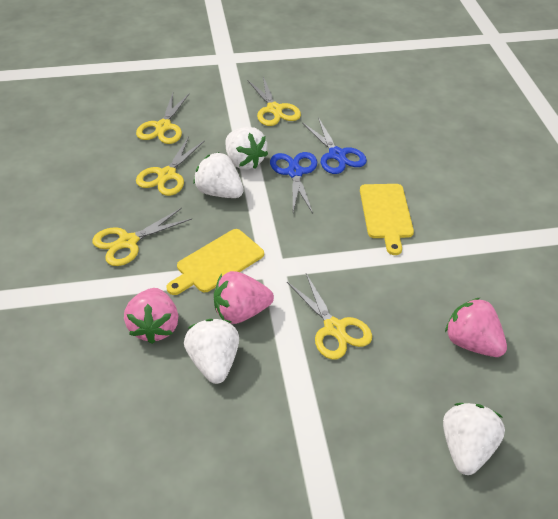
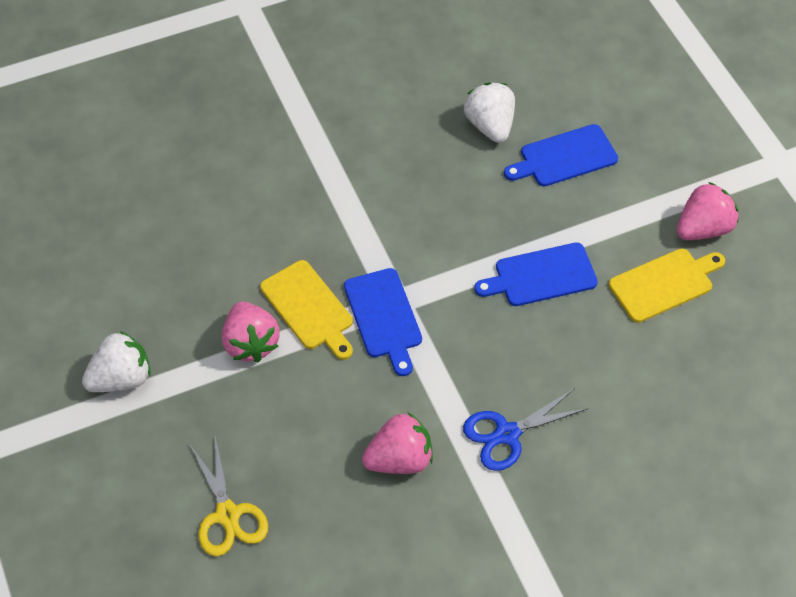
blue cutting board: none = 0 -> [344,268,422,376] [474,243,598,306] [504,124,618,186] = 3
blue scissors: [270,152,317,214] [302,117,367,174] = 2 -> [463,388,589,471] = 1
white strawberry: [184,319,239,384] [193,152,244,198] [226,127,268,169] [443,403,505,475] = 4 -> [82,331,151,392] [464,82,515,143] = 2
yellow scissors: [93,208,192,266] [136,93,190,144] [136,136,205,196] [247,77,301,126] [287,274,372,360] = 5 -> [189,436,268,556] = 1

